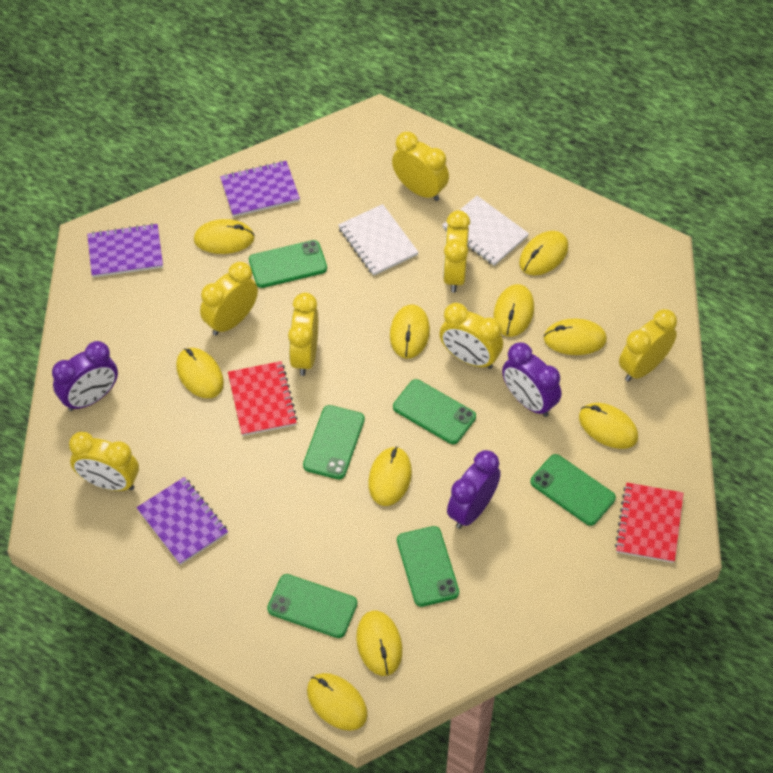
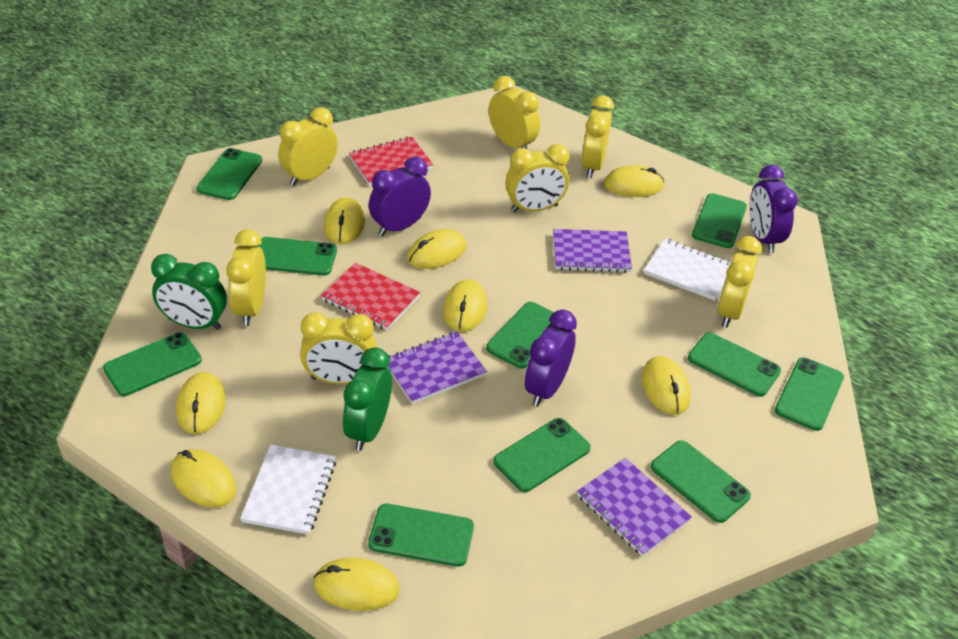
green clock: none = 0 -> [151,254,227,330] [343,347,392,451] = 2
green phone: [249,240,327,288] [267,574,357,638] [303,405,365,479] [393,379,476,444] [397,526,459,607] [530,454,616,526] = 6 -> [103,332,202,396] [197,148,262,200] [258,237,337,276] [368,504,474,567] [486,302,554,369] [493,418,591,492] [651,440,751,523] [688,333,781,396] [692,193,747,248] [775,357,844,431] = 10
yellow mouse: [176,348,224,398] [194,219,255,254] [307,673,368,731] [356,611,402,676] [368,447,412,506] [390,304,430,358] [494,284,534,337] [519,231,568,276] [543,318,607,355] [579,403,638,449] = 10 -> [171,449,236,508] [176,372,226,434] [314,558,400,611] [324,198,365,244] [407,229,466,269] [443,279,487,332] [604,165,664,197] [641,356,691,415] = 8

